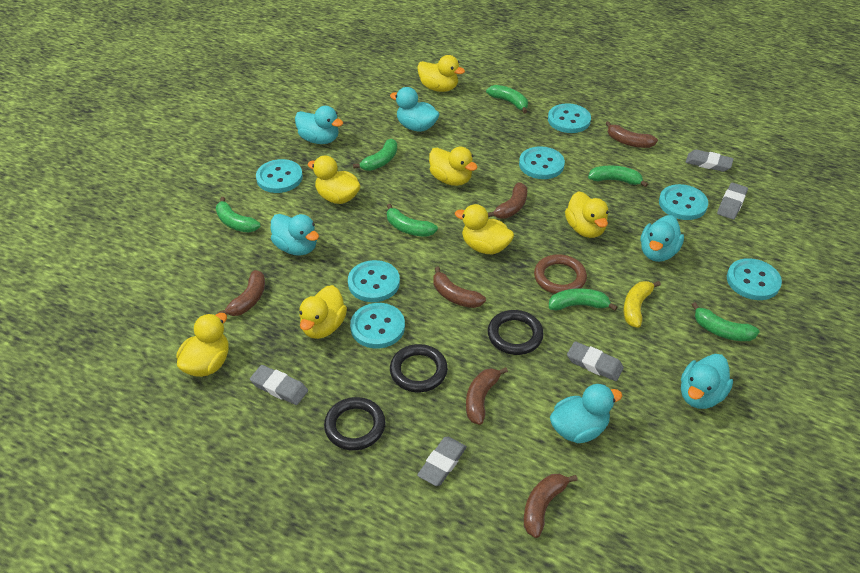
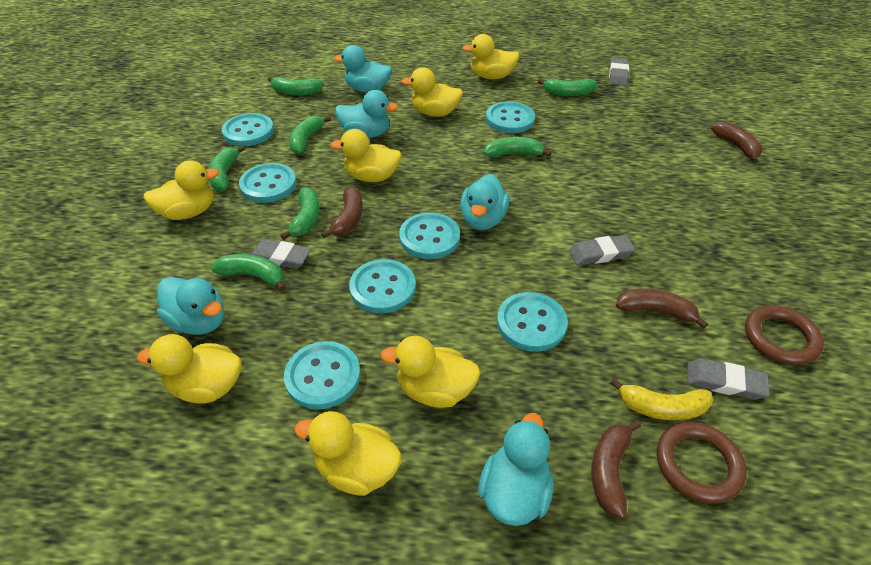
black ring: [324,397,385,450] [390,344,448,392] [488,310,544,355] = 3 -> none = 0
brown banana: [217,270,265,316] [433,266,486,308] [466,367,508,425] [488,183,527,219] [524,474,578,538] [605,121,658,148] = 6 -> [321,187,363,238] [591,420,641,519] [616,289,708,329] [711,121,763,163] = 4
brown ring: [534,254,587,294] = 1 -> [657,422,747,504] [745,305,824,365] = 2
grey eraser: [250,365,308,405] [417,437,467,486] [567,341,624,381] [686,149,734,172] [717,183,748,219] = 5 -> [251,239,311,269] [569,235,635,265] [609,57,629,86] [687,358,770,400] = 4
turquoise duck: [271,214,319,256] [295,106,343,144] [390,87,439,132] [550,384,622,443] [641,215,684,262] [681,354,733,409] = 6 -> [157,277,225,335] [334,45,392,93] [335,90,398,138] [460,174,509,230] [478,413,554,526] = 5

